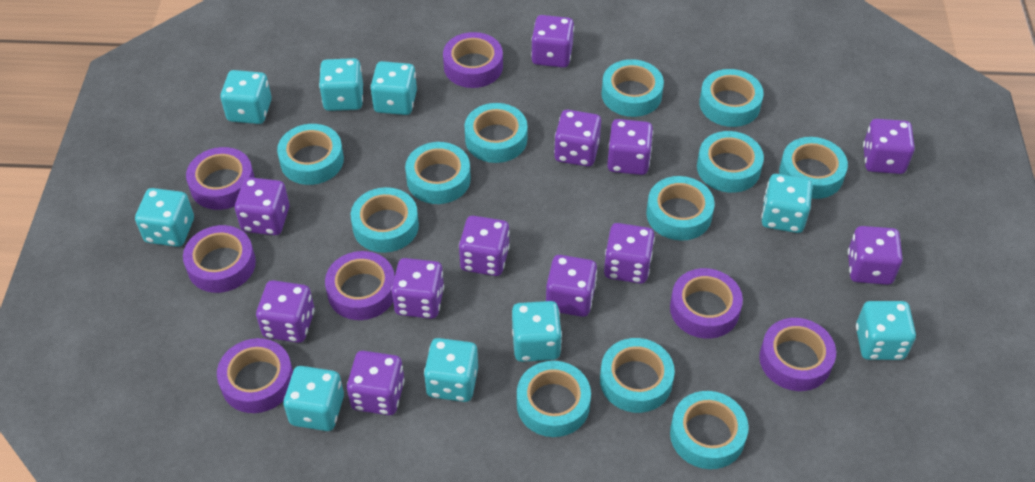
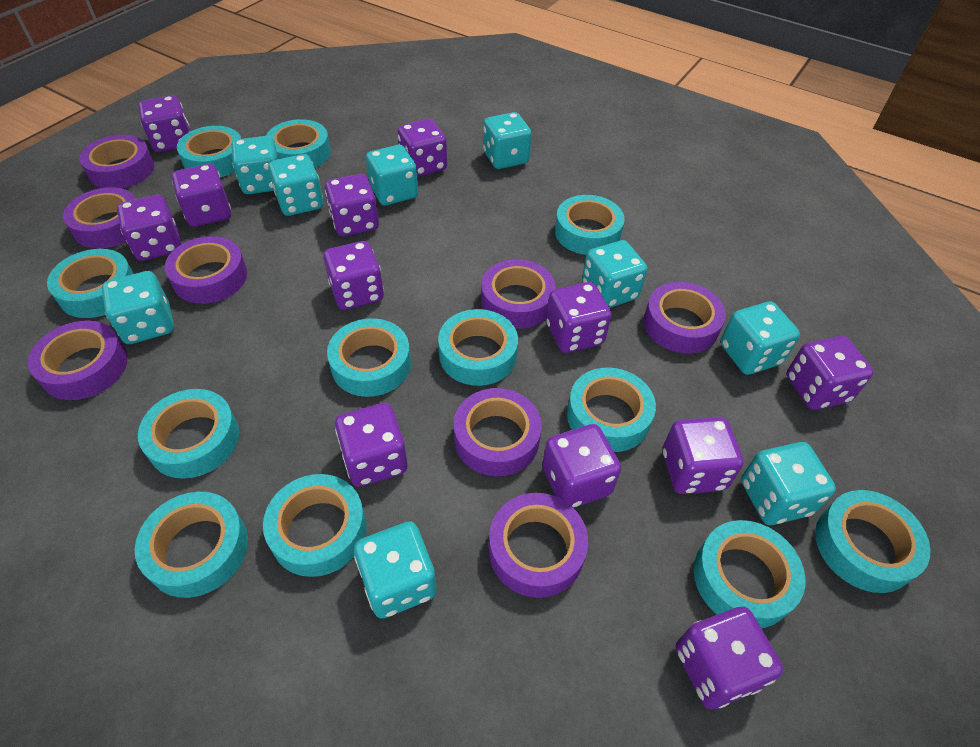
purple tape: [183,225,256,293] [186,147,255,210] [217,338,293,413] [325,251,395,320] [443,32,503,88] [670,268,743,339] [759,318,836,391] = 7 -> [28,320,128,400] [63,187,136,249] [79,135,155,188] [165,236,247,304] [454,388,542,476] [481,259,556,329] [489,493,588,598] [644,282,726,353] = 8

